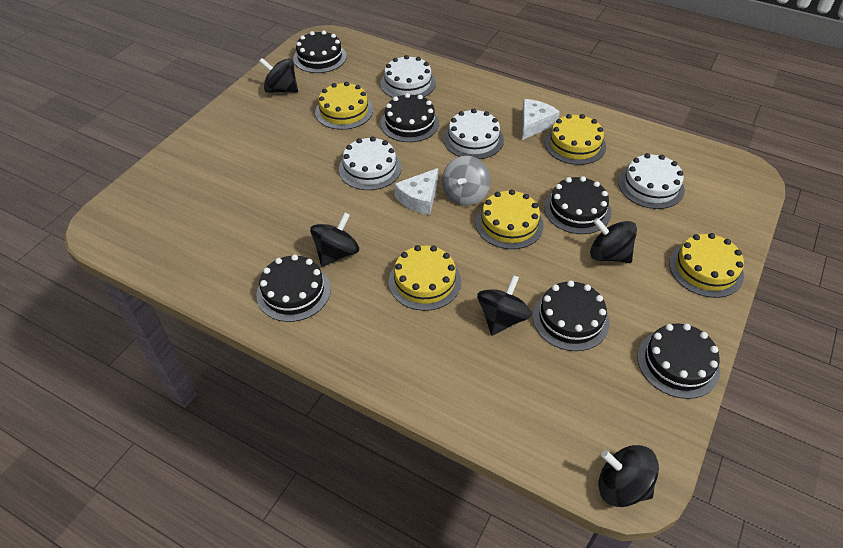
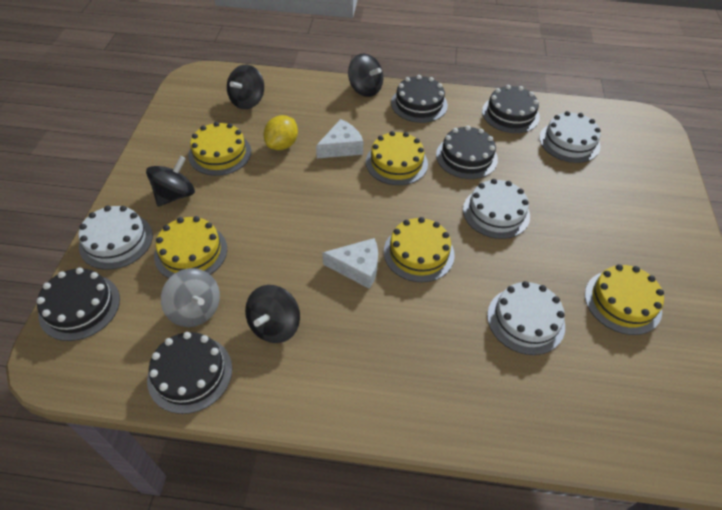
black cake: [256,254,331,322] [293,30,347,73] [380,93,439,142] [533,280,610,351] [544,176,611,234] [637,323,720,399] = 6 -> [37,267,120,341] [147,332,232,414] [391,75,448,123] [436,125,498,179] [482,85,540,133] = 5
black spinning top: [259,58,298,93] [310,212,359,267] [477,275,532,335] [590,218,637,263] [599,445,659,507] = 5 -> [146,156,195,206] [227,65,264,109] [245,285,300,343] [348,54,383,97] = 4
yellow lemon: none = 0 -> [264,115,298,150] = 1

